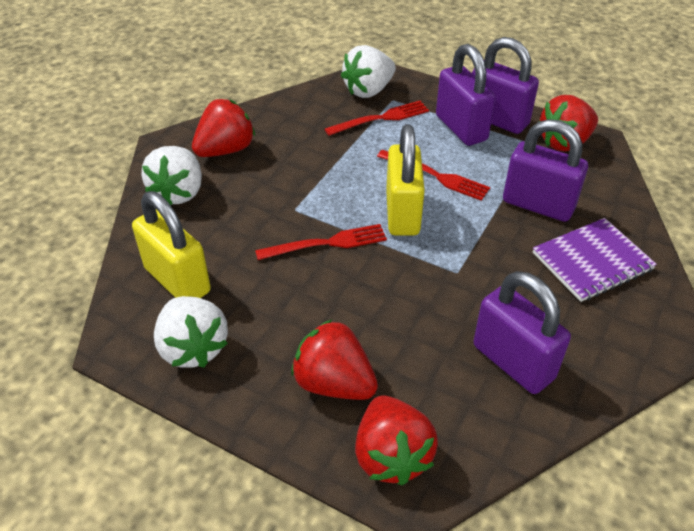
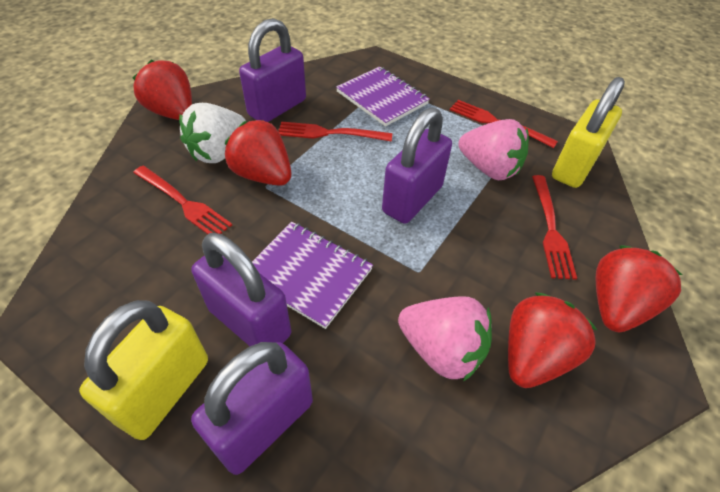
pink strawberry: none = 0 -> [398,296,492,381] [458,119,529,180] = 2
purple notebook: [533,218,657,302] = 1 -> [252,222,373,329] [336,66,430,127] = 2
red fork: [255,224,387,260] [325,101,429,136] [377,150,490,201] = 3 -> [133,166,232,234] [279,121,392,142] [450,100,558,148] [532,175,577,280] = 4
white strawberry: [141,146,202,205] [154,296,228,368] [341,45,396,98] = 3 -> [179,103,246,163] = 1

